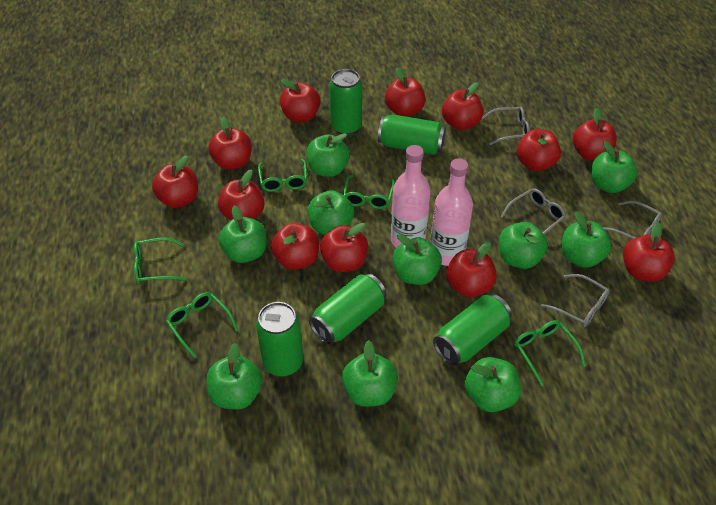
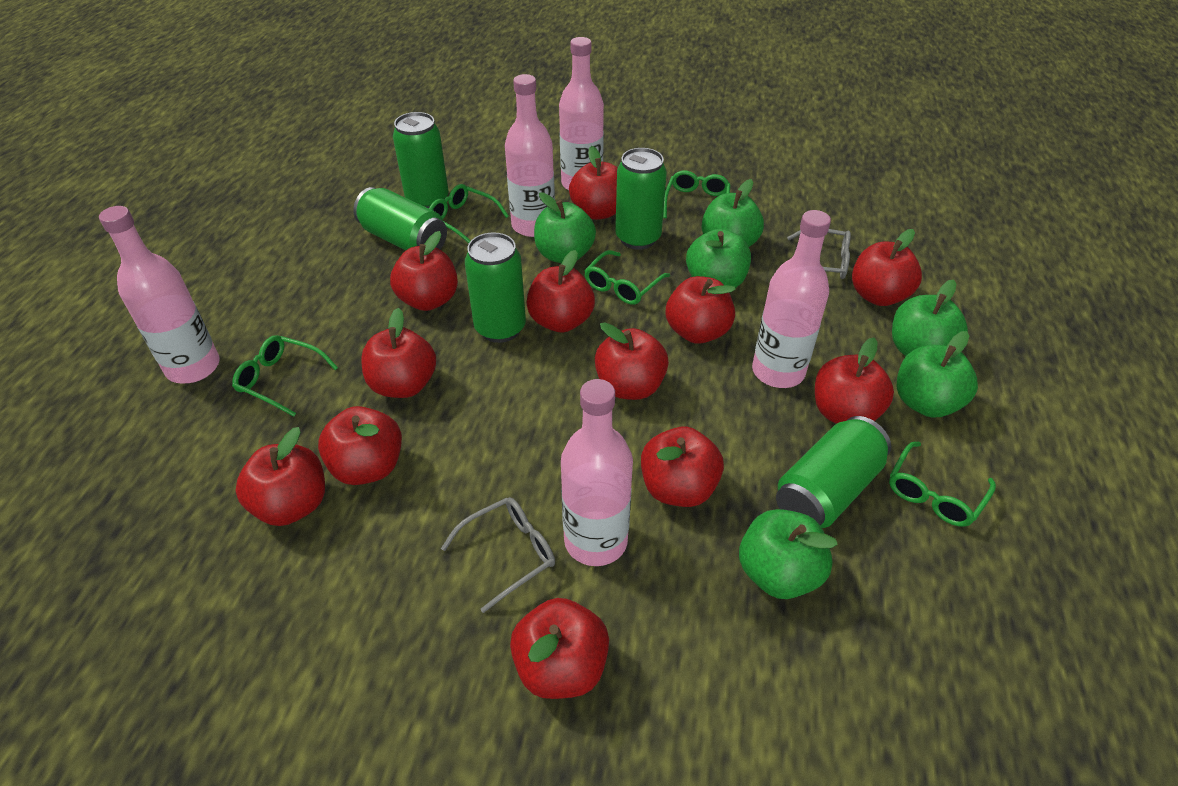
green apple: [207,343,262,409] [219,205,267,263] [306,133,350,177] [308,190,354,235] [342,340,397,407] [393,234,442,285] [464,357,521,412] [499,222,548,269] [561,211,611,268] [591,141,637,193] = 10 -> [534,192,596,263] [686,229,751,288] [702,179,764,247] [739,509,838,599] [892,280,968,356] [896,331,978,418] = 6
grey glasses: [482,107,530,145] [500,189,566,235] [541,274,610,327] [602,200,662,239] = 4 -> [441,497,555,613] [787,229,851,279] = 2
pink bottle: [391,145,431,248] [430,158,473,266] = 2 -> [99,206,220,384] [505,74,555,237] [559,37,604,190] [561,379,633,566] [752,210,831,388] = 5

